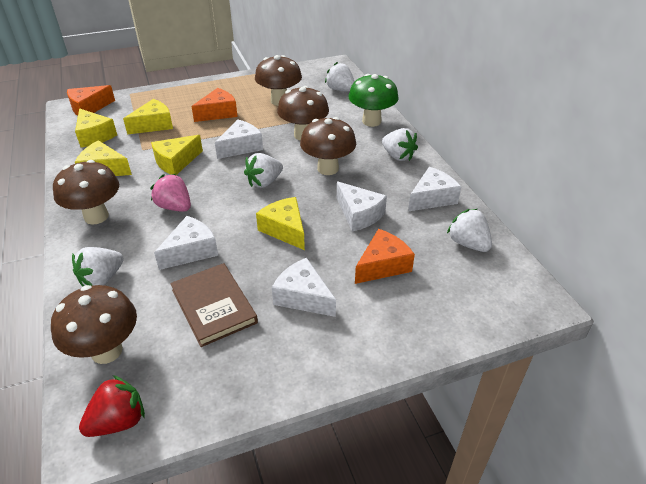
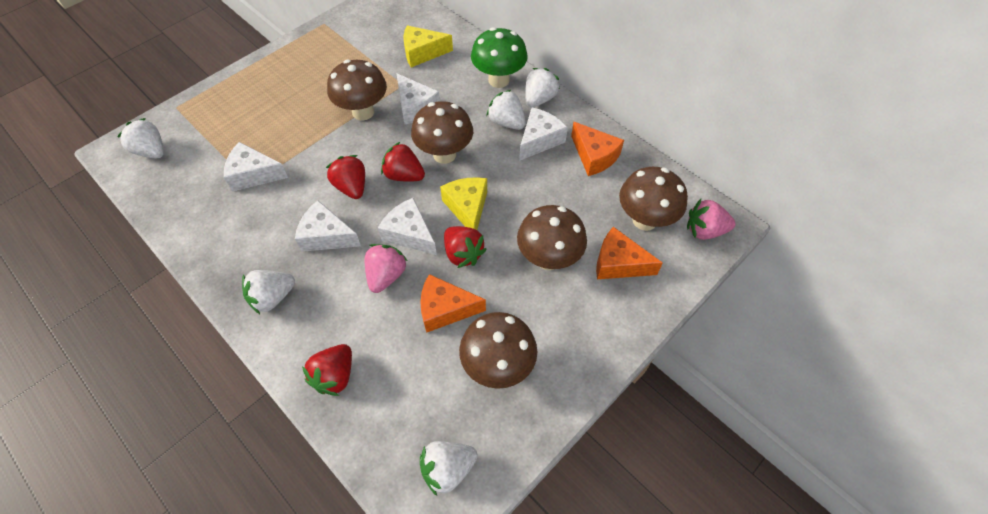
brown book: [170,263,258,347] = 1 -> none = 0
pink strawberry: [150,174,191,212] = 1 -> [365,244,407,293] [687,199,736,240] = 2
red strawberry: [79,375,145,437] = 1 -> [302,344,352,396] [326,155,365,199] [381,142,425,181] [444,226,487,268] = 4
yellow cheese: [75,108,117,148] [75,140,132,176] [123,99,173,135] [151,135,203,175] [256,197,305,250] = 5 -> [403,25,453,67] [440,177,487,230] = 2

